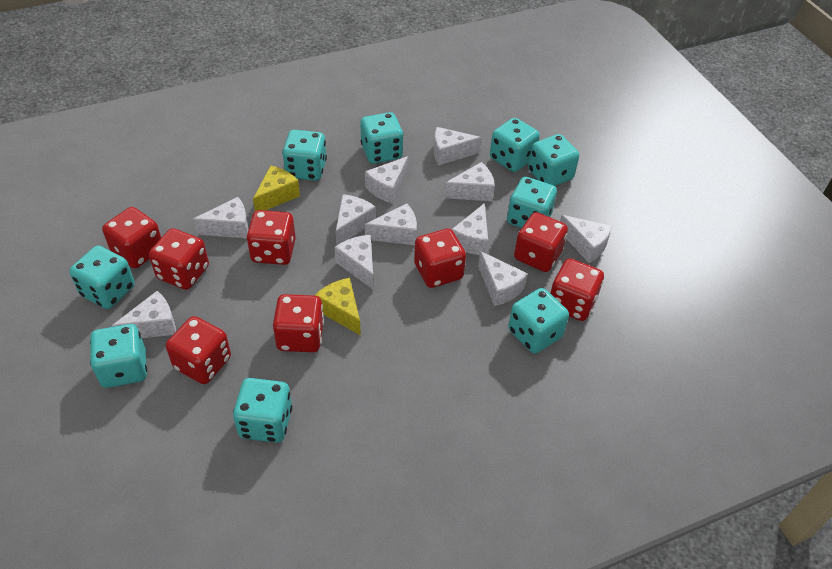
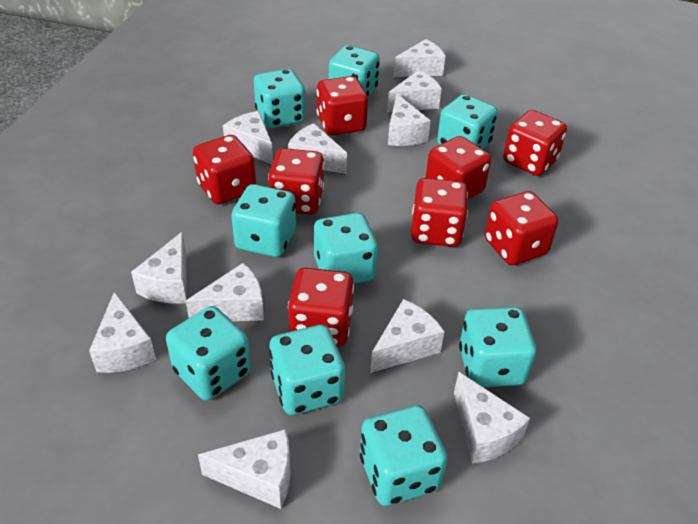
yellow cheese: [253,165,300,211] [314,278,361,336] = 2 -> none = 0

